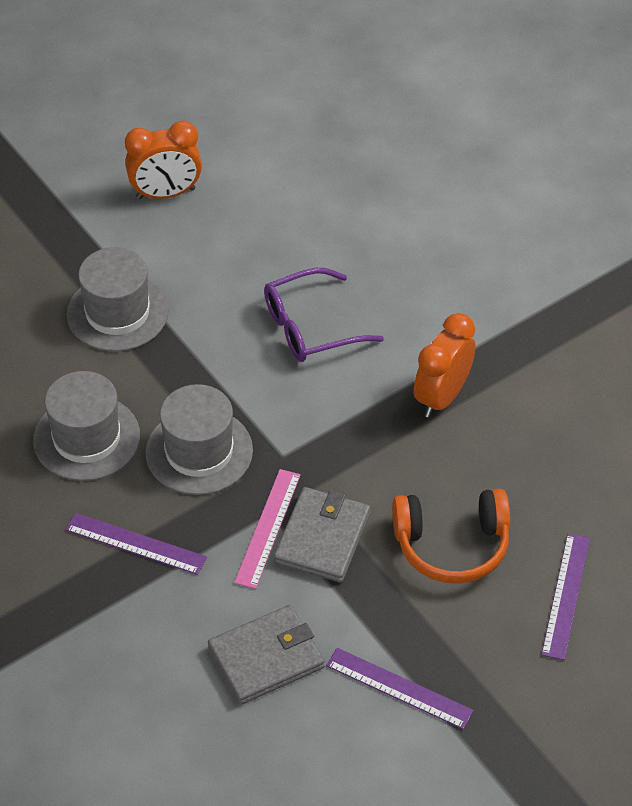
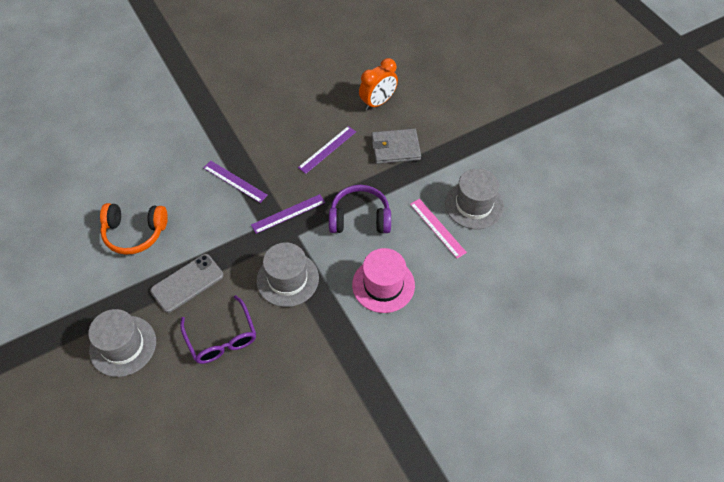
grey phone: none = 0 -> [150,254,223,313] = 1
grey wallet: [208,605,325,705] [274,487,370,583] = 2 -> [371,129,421,164] = 1
orange clock: [125,121,202,199] [414,313,476,418] = 2 -> [359,58,398,110] = 1
pink hat: none = 0 -> [352,248,415,313] = 1
purple headphones: none = 0 -> [329,185,391,233] = 1

